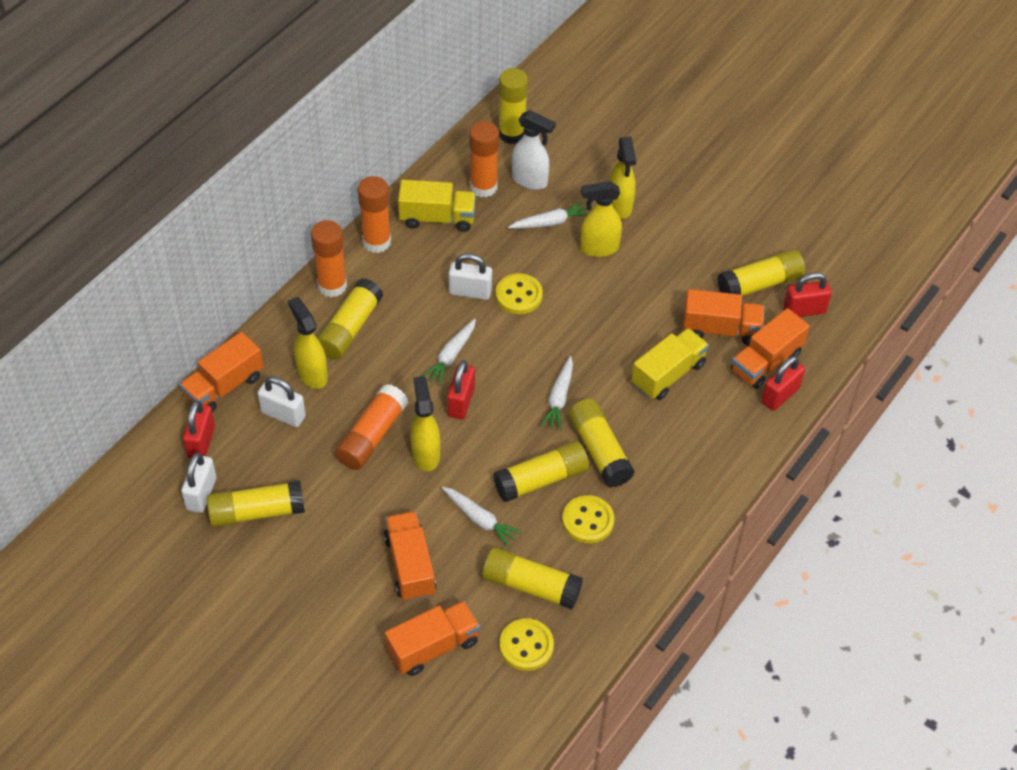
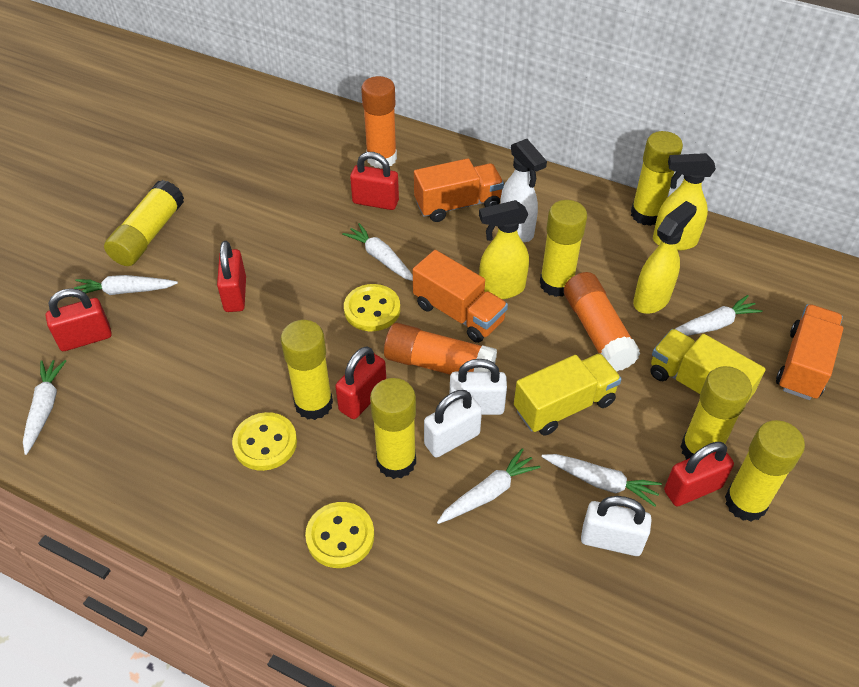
orange glue stick: [311,220,347,297] [335,384,408,470] [358,176,391,253] [469,121,499,198] = 4 -> [361,76,397,168] [384,323,497,375] [564,272,641,372] = 3
orange truck: [179,332,263,412] [384,511,436,602] [385,601,480,676] [683,289,765,345] [731,308,810,389] = 5 -> [413,250,508,343] [414,158,504,222] [776,304,843,400] = 3
red padlock: [183,400,215,459] [447,360,475,419] [761,356,805,411] [783,273,832,317] = 4 -> [46,288,112,351] [217,241,246,312] [335,347,386,419] [350,152,399,210] [664,442,734,506] = 5
white carrot: [423,319,476,386] [442,487,522,547] [508,202,588,229] [540,356,573,431] = 4 -> [23,360,66,455] [74,275,178,295] [342,223,413,281] [437,448,541,524] [541,454,662,507] [675,295,763,336] = 6
yellow spray bottle: [288,297,328,389] [410,376,440,471] [580,181,622,257] [609,137,636,219] = 4 -> [479,200,529,299] [633,201,697,314] [653,153,716,251] = 3

